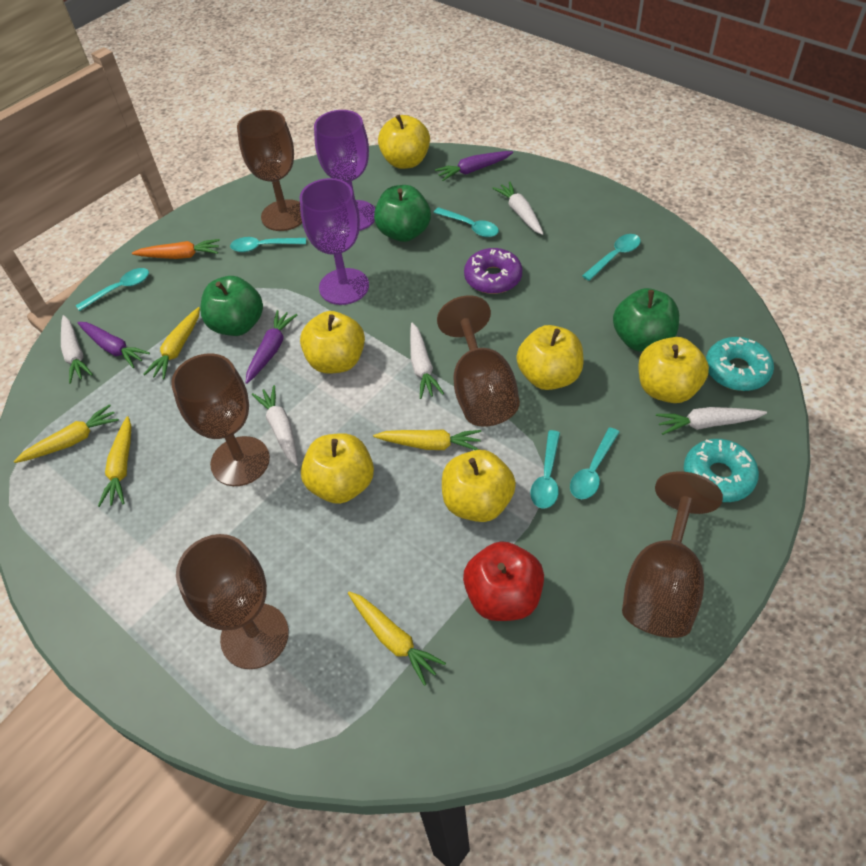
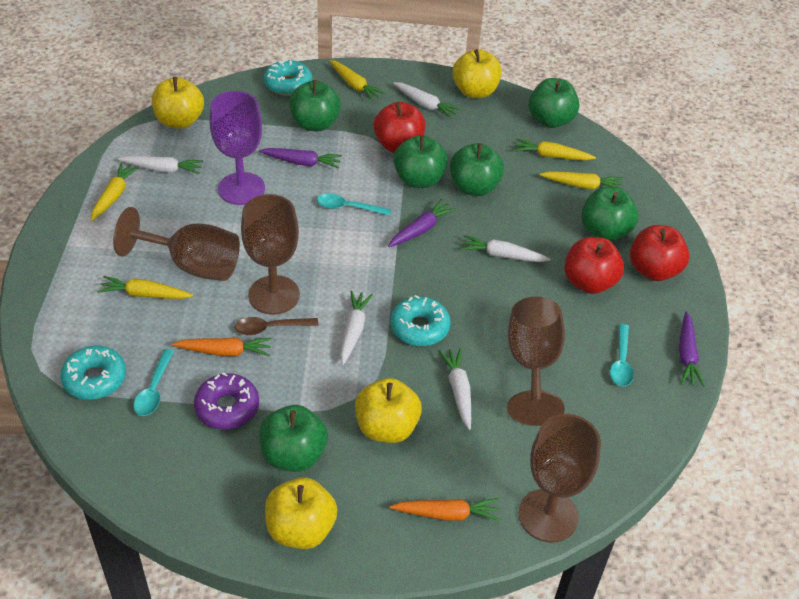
brown goblet: [171,353,270,486] [176,534,289,669] [237,110,302,231] [437,295,520,427] [622,471,723,638] = 5 -> [113,207,240,281] [241,194,300,315] [507,296,565,426] [519,414,601,542] = 4
brown spoon: none = 0 -> [235,317,319,335] = 1
green apple: [200,276,263,336] [374,185,431,242] [613,288,679,352] = 3 -> [259,405,328,472] [289,80,341,131] [393,135,448,188] [450,143,504,196] [528,78,579,128] [581,187,638,241] = 6
orange carrot: [132,239,220,259] = 1 -> [172,337,272,356] [390,498,501,521] = 2
purple goblet: [300,178,369,305] [314,110,375,231] = 2 -> [210,91,265,205] = 1
red apple: [463,541,544,621] = 1 -> [373,101,426,153] [564,237,624,294] [630,225,690,281] = 3
turquoise donut: [684,439,759,502] [706,337,774,391] = 2 -> [60,346,126,400] [264,60,312,96] [390,295,450,346] = 3
turquoise spoon: [75,268,149,311] [230,237,306,252] [434,207,499,237] [530,430,560,508] [570,427,619,499] [582,234,641,281] = 6 -> [134,349,174,416] [317,193,391,216] [610,324,634,386] = 3
yellow apple: [300,311,365,374] [301,433,374,504] [378,115,430,169] [442,450,516,522] [516,325,583,390] [638,337,709,403] = 6 -> [152,77,204,129] [265,477,337,549] [355,378,422,443] [452,49,502,98] = 4

